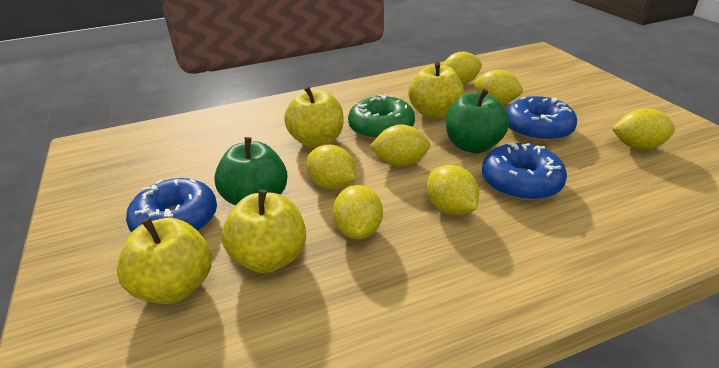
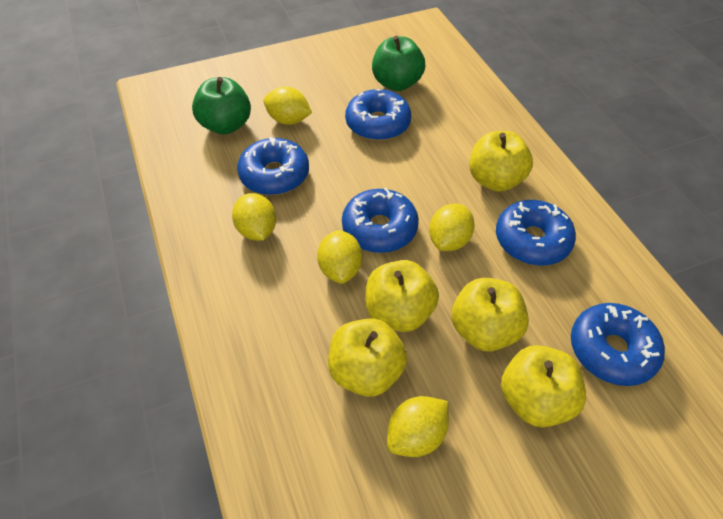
blue donut: [126,178,217,233] [482,142,567,201] [506,96,577,142] = 3 -> [237,137,309,195] [342,188,419,253] [345,89,411,141] [496,200,576,266] [571,303,665,386] = 5
green donut: [348,94,415,140] = 1 -> none = 0
yellow apple: [117,218,212,304] [221,189,306,273] [284,86,343,148] [408,62,464,119] = 4 -> [328,318,407,397] [365,260,439,332] [451,278,529,351] [469,131,533,192] [501,345,586,427] = 5
yellow lemon: [306,145,356,190] [332,185,383,240] [369,124,430,167] [427,165,479,215] [442,52,482,84] [472,69,523,105] [612,108,675,150] = 7 -> [232,193,276,241] [263,87,312,125] [317,230,362,284] [387,396,449,457] [429,203,475,251] = 5

